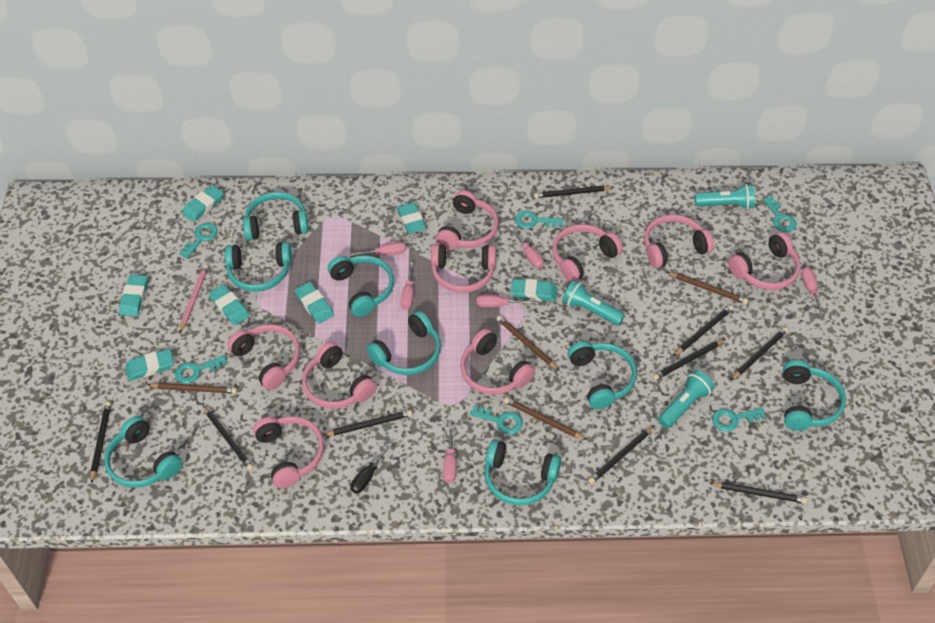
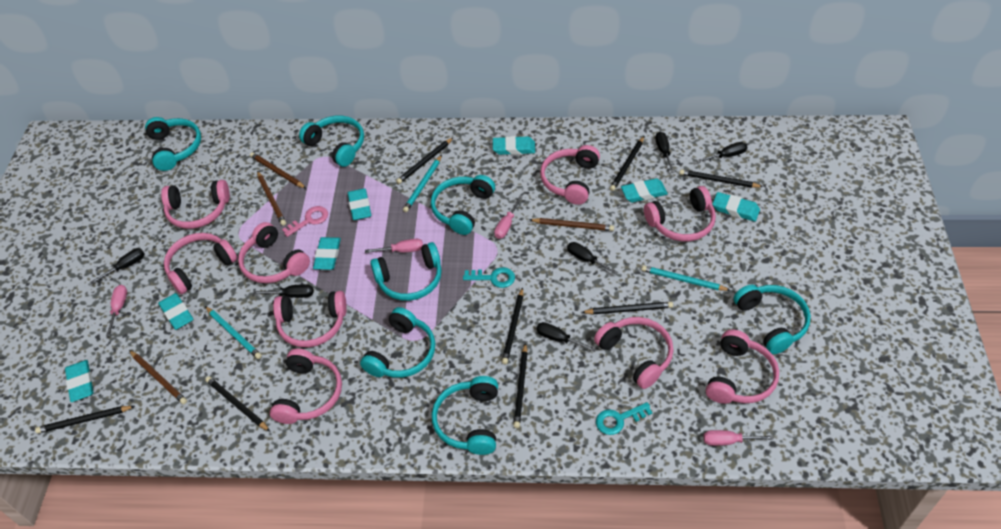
black pencil: [90,402,111,484] [203,406,254,470] [322,410,413,436] [534,186,614,198] [588,426,654,484] [653,339,725,380] [673,305,733,356] [710,482,807,503] [731,327,788,380] = 9 -> [35,406,135,433] [205,376,270,431] [396,137,454,184] [502,287,523,364] [513,343,528,428] [581,302,673,314] [610,136,644,191] [679,169,763,188] = 8
black screwdriver: [350,443,392,493] = 1 -> [90,248,145,284] [253,284,313,298] [536,322,596,351] [567,242,618,275] [655,132,675,173] [696,142,747,163] = 6
pink key: none = 0 -> [282,206,328,237] = 1
pink pencil: [179,264,209,333] = 1 -> none = 0
pink screwdriver: [350,242,406,256] [401,262,414,310] [443,426,456,483] [477,294,535,307] [510,228,544,268] [801,267,824,315] = 6 -> [106,285,127,336] [365,239,423,253] [494,196,523,239] [704,430,774,446] = 4
turquoise flashlight: [562,280,625,326] [658,370,714,428] [695,184,755,209] = 3 -> none = 0
turquoise headphones: [104,416,182,488] [225,242,292,292] [243,192,309,241] [328,255,394,317] [367,311,441,375] [484,440,561,505] [568,341,637,409] [783,360,846,431] = 8 -> [145,117,201,171] [299,116,364,167] [360,307,435,378] [370,242,442,301] [431,175,495,235] [432,376,498,455] [734,285,811,354] = 7
turquoise key: [175,355,227,384] [179,223,218,259] [470,405,523,434] [515,211,563,229] [712,407,766,431] [763,196,797,232] = 6 -> [463,267,515,288] [596,402,652,435] = 2
turquoise pencil: none = 0 -> [205,306,262,359] [403,155,442,212] [641,265,731,291] = 3

